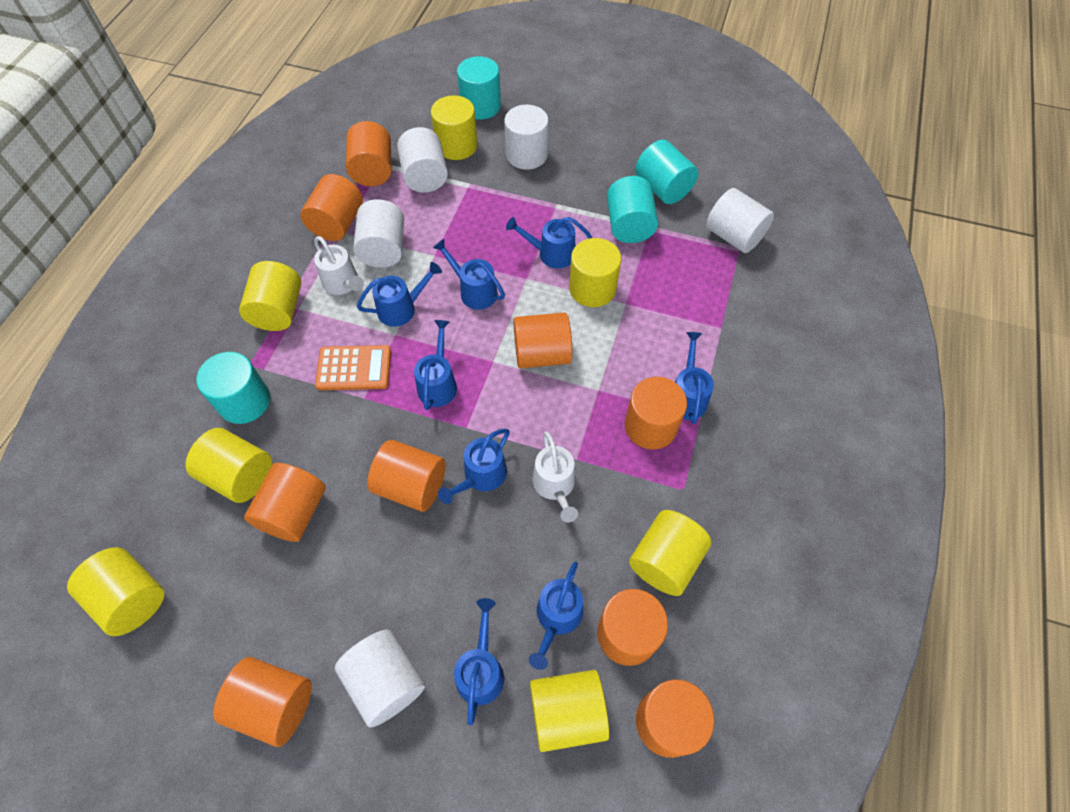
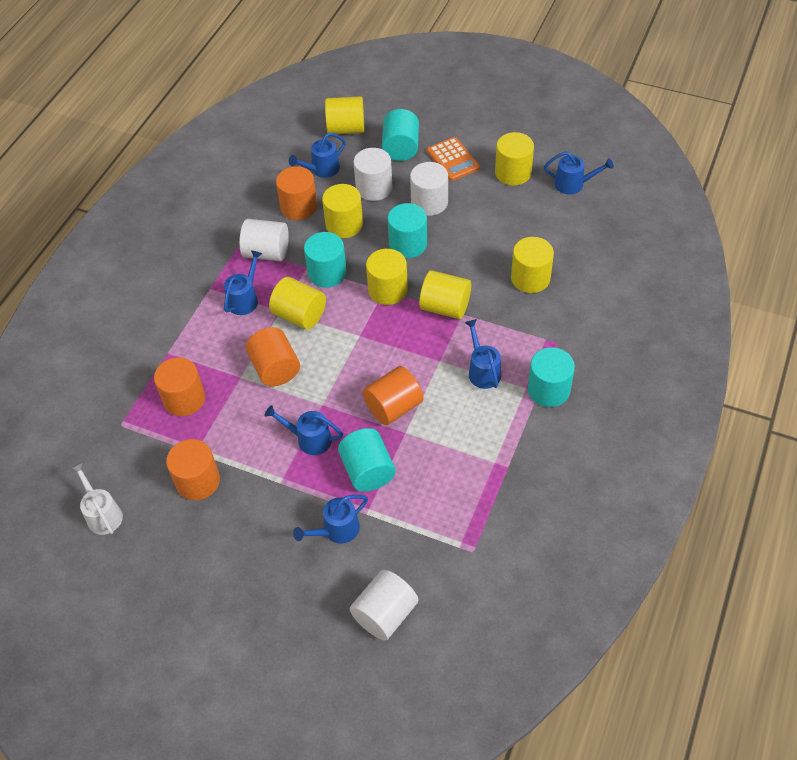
blue watering can: [357,262,442,327] [414,320,457,410] [433,239,505,310] [438,429,510,504] [454,598,504,725] [506,217,592,269] [529,561,583,670] [675,332,714,424] = 8 -> [224,250,262,315] [265,405,343,455] [289,133,346,178] [293,495,368,544] [465,319,501,389] [544,151,614,194] = 6
orange cylinder: [213,657,312,747] [244,463,326,542] [300,174,363,241] [346,121,392,186] [367,440,446,512] [513,312,572,369] [597,589,668,666] [625,377,687,449] [636,679,714,758] = 9 -> [154,357,205,416] [166,439,220,500] [246,327,300,386] [276,166,317,220] [363,366,424,425] = 5
turquoise cylinder: [196,352,270,424] [457,56,501,120] [607,176,658,243] [635,140,698,204] = 4 -> [304,232,347,288] [338,428,396,492] [382,109,419,161] [387,203,427,258] [528,347,575,407] = 5
white cylinder: [335,629,425,728] [353,199,404,268] [397,127,448,193] [504,105,549,170] [706,188,774,253] = 5 -> [239,219,289,261] [350,569,418,641] [353,148,392,201] [410,162,448,216] = 4
white watering can: [314,236,364,295] [533,431,578,523] = 2 -> [70,462,123,535] = 1

